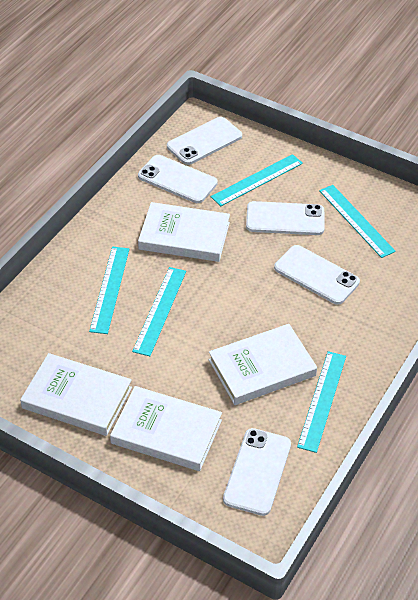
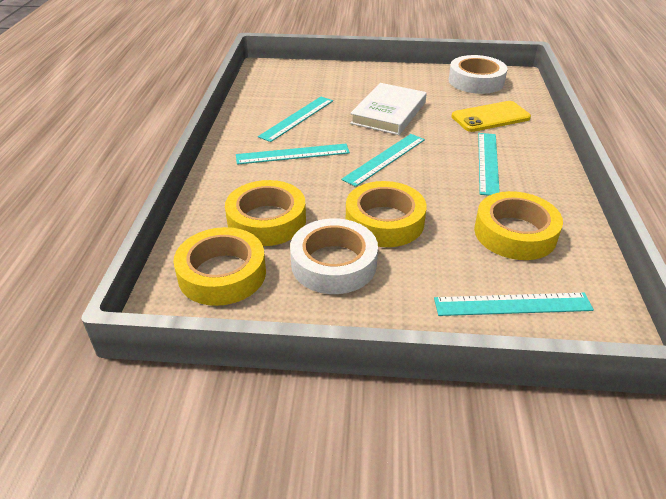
white book: [20,353,132,436] [110,386,222,471] [138,202,230,262] [209,324,317,405] = 4 -> [350,83,427,135] = 1
white phone: [138,155,217,203] [167,117,242,165] [223,428,291,516] [246,201,325,235] [274,245,360,305] = 5 -> none = 0
white tape: none = 0 -> [290,218,378,294] [448,55,507,94] = 2
yellow phone: none = 0 -> [452,101,531,132] = 1
yellow tape: none = 0 -> [173,227,266,306] [225,180,306,246] [346,181,426,247] [474,191,563,260] = 4

